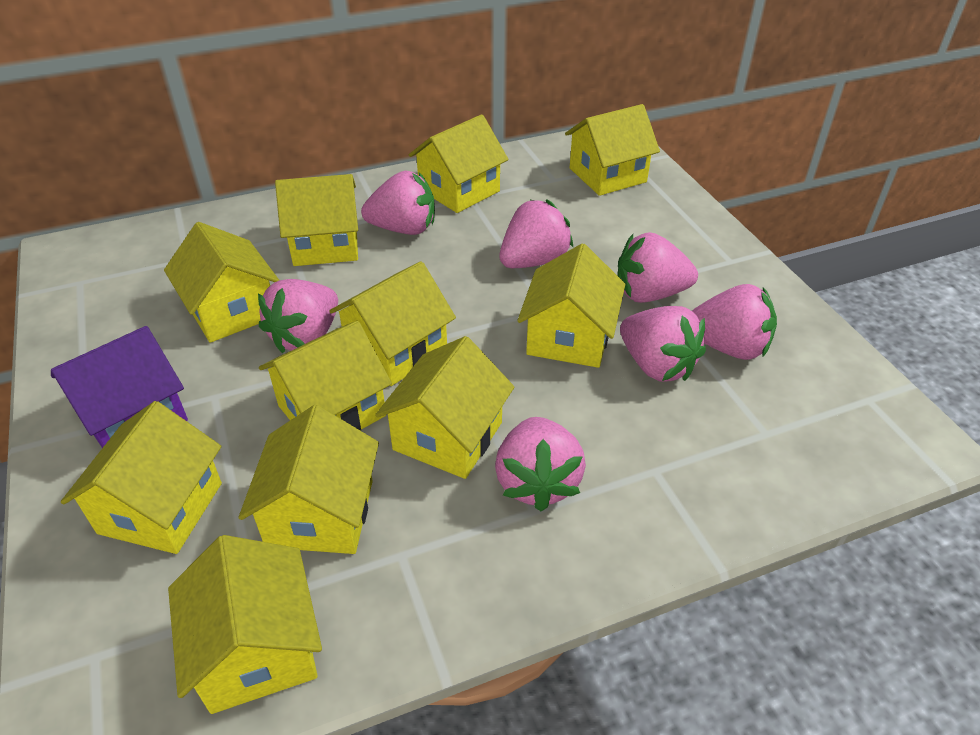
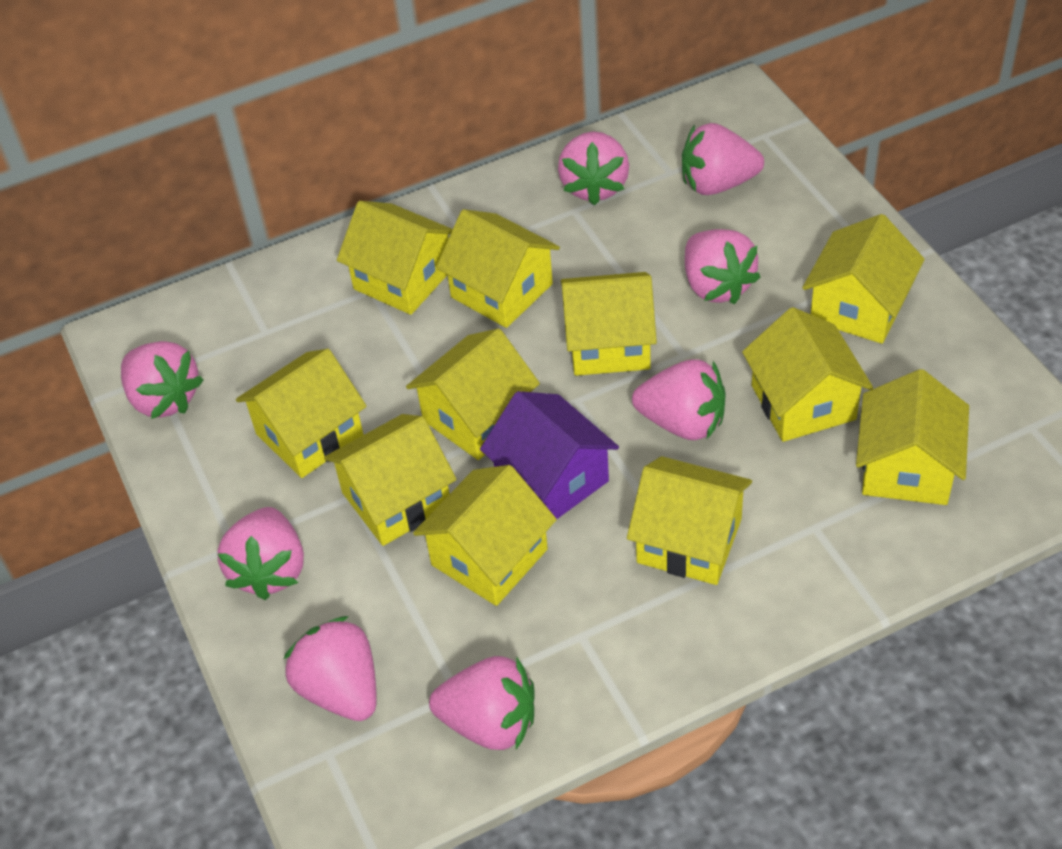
pink strawberry: [258,279,338,353] [361,171,435,235] [495,417,586,511] [499,200,573,268] [617,232,698,303] [620,306,706,382] [692,284,777,360] = 7 -> [121,341,204,419] [217,507,304,600] [284,616,377,721] [429,656,534,750] [558,131,629,206] [632,359,726,440] [682,123,764,195] [685,229,761,304] = 8

